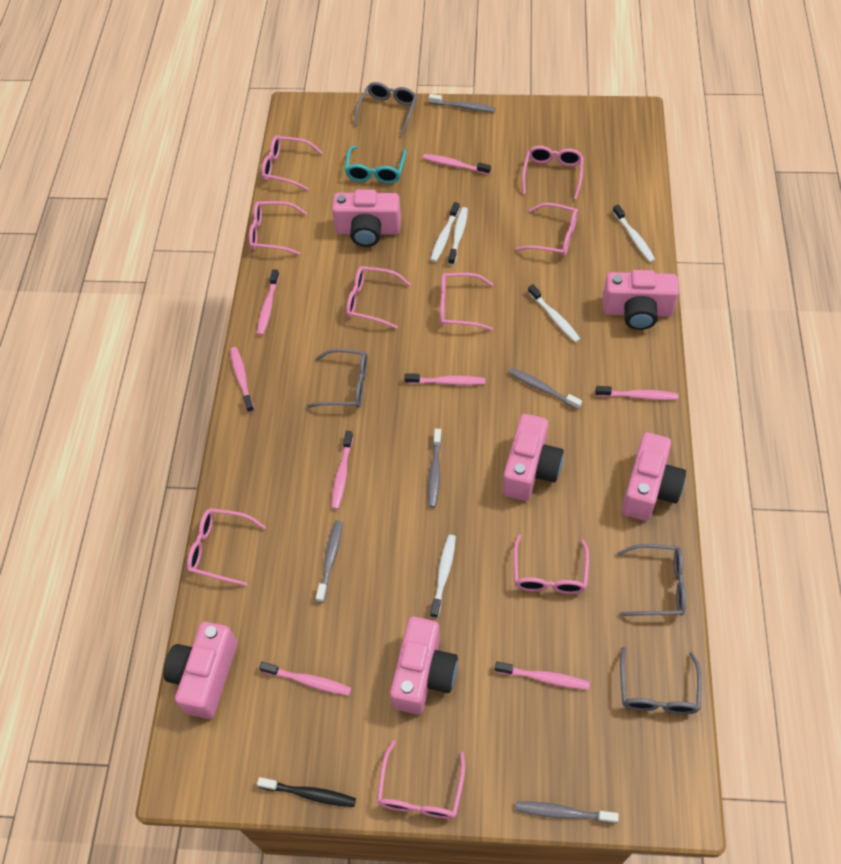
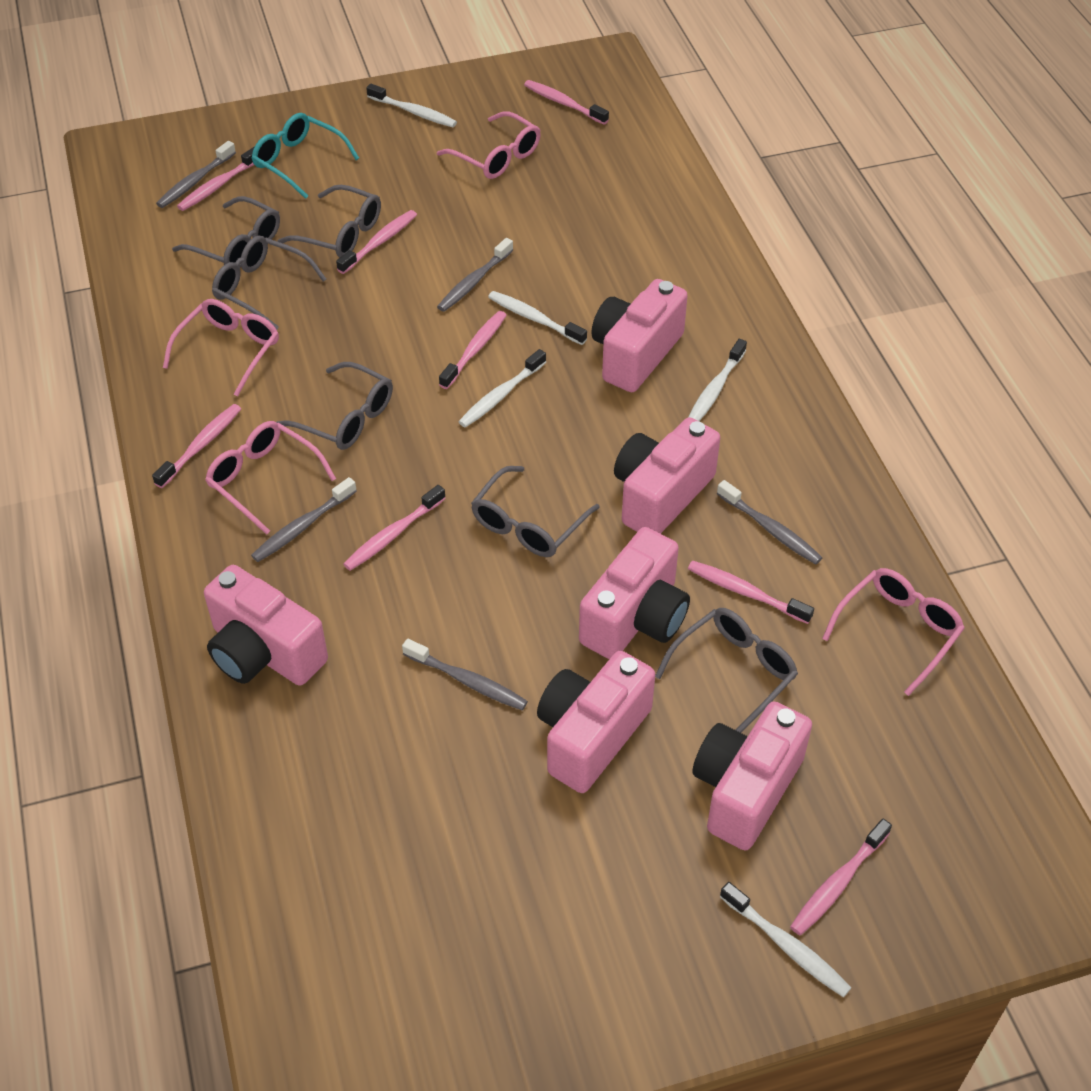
black toothbrush: [257,777,356,807] = 1 -> none = 0
grey glasses: [306,349,368,408] [354,82,417,136] [617,544,686,616] [620,646,702,714] = 4 -> [172,196,280,268] [212,236,326,330] [276,362,393,450] [277,185,381,258] [471,466,600,557] [655,608,798,733] = 6
pink glasses: [187,508,266,586] [249,201,307,255] [261,136,323,191] [346,266,411,329] [377,740,465,819] [440,273,493,330] [514,535,589,594] [516,203,578,257] [522,146,584,200] = 9 -> [163,299,279,397] [205,421,336,535] [437,111,541,179] [822,568,965,696] = 4

